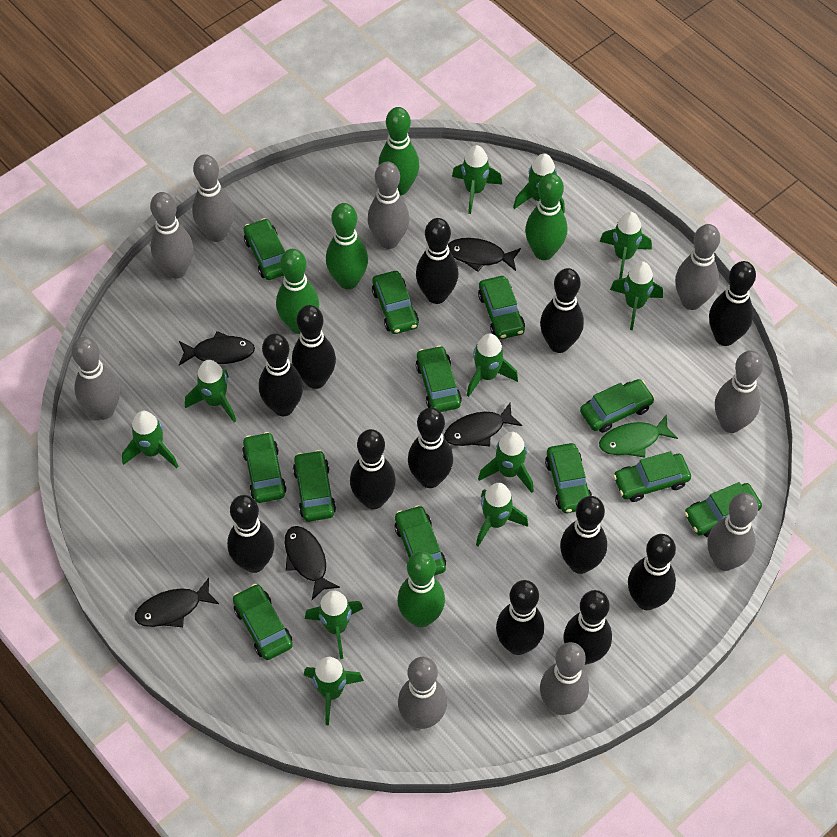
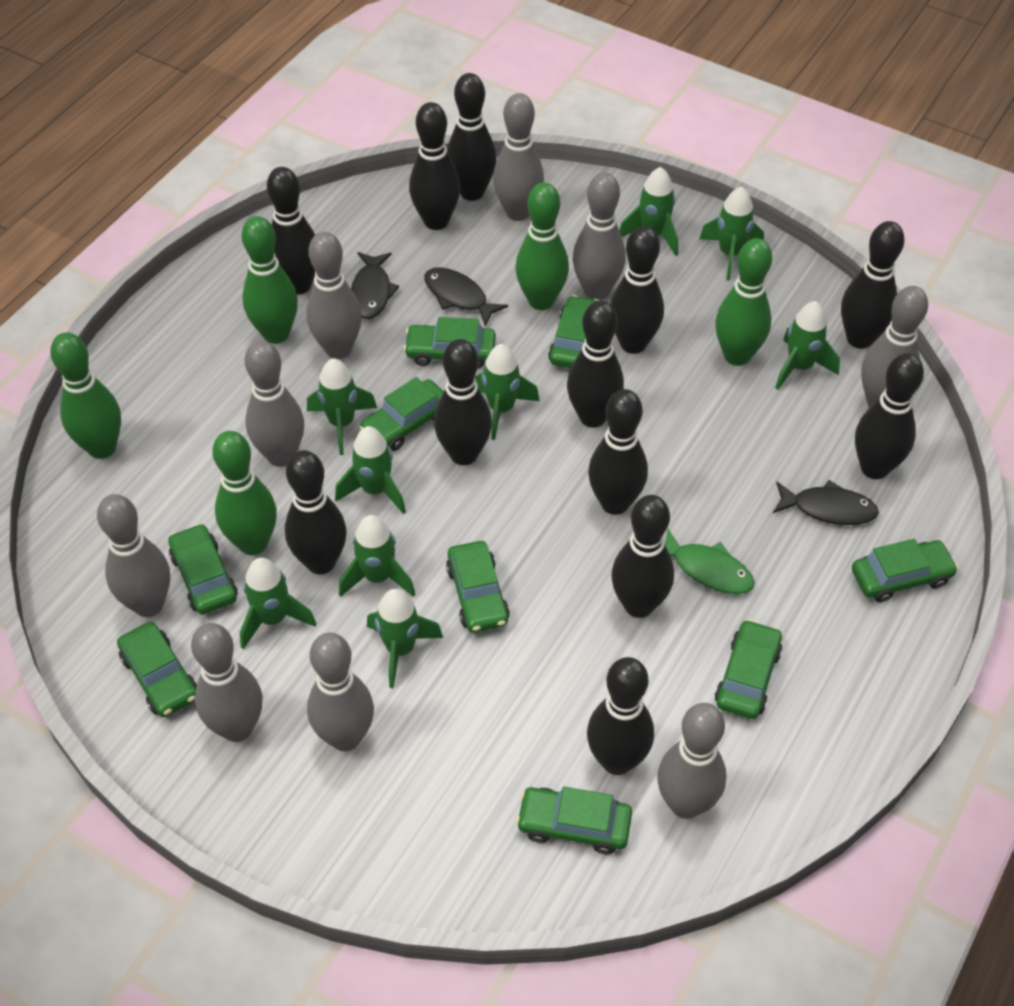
black fish: [135,578,219,627] [179,331,255,366] [285,526,340,600] [444,403,522,446] [448,238,521,272] = 5 -> [351,252,399,319] [424,267,508,326] [773,480,879,525] = 3
green car: [233,584,293,660] [242,432,287,503] [244,218,285,280] [293,450,336,522] [372,271,419,334] [394,505,446,576] [416,345,462,412] [478,276,525,339] [545,443,592,513] [580,379,655,433] [613,451,691,502] [684,482,762,537] = 12 -> [117,622,197,717] [168,523,238,615] [359,377,444,451] [404,317,496,368] [446,541,510,633] [516,787,632,854] [548,295,599,368] [715,619,783,719] [852,539,958,602] = 9
green rocket: [122,411,178,468] [185,360,236,423] [304,657,364,725] [305,590,363,659] [452,145,502,214] [467,333,518,397] [476,483,528,546] [478,432,534,493] [513,153,565,214] [600,212,652,279] [610,261,663,330] = 11 -> [240,558,317,650] [307,358,377,455] [335,426,406,514] [339,515,415,597] [367,589,443,689] [475,344,540,440] [619,167,678,256] [699,186,764,281] [775,301,840,390] = 9

